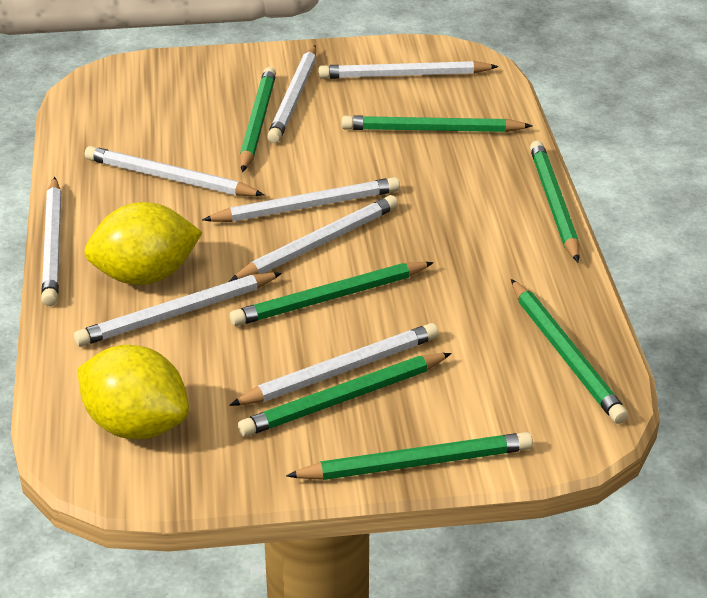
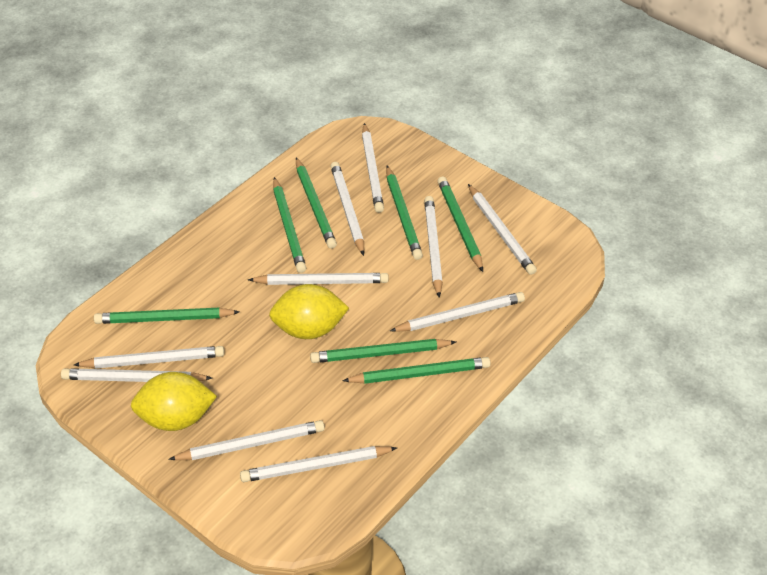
white pencil: [41,177,61,306] [74,272,282,347] [85,146,264,196] [202,177,400,222] [229,195,398,282] [229,323,439,406] [267,45,316,143] [318,61,499,79] = 8 -> [61,368,212,382] [74,346,224,369] [168,420,325,460] [240,446,397,482] [248,273,389,285] [330,162,364,256] [362,123,384,213] [390,292,525,332] [424,196,443,298] [468,184,537,275] = 10

